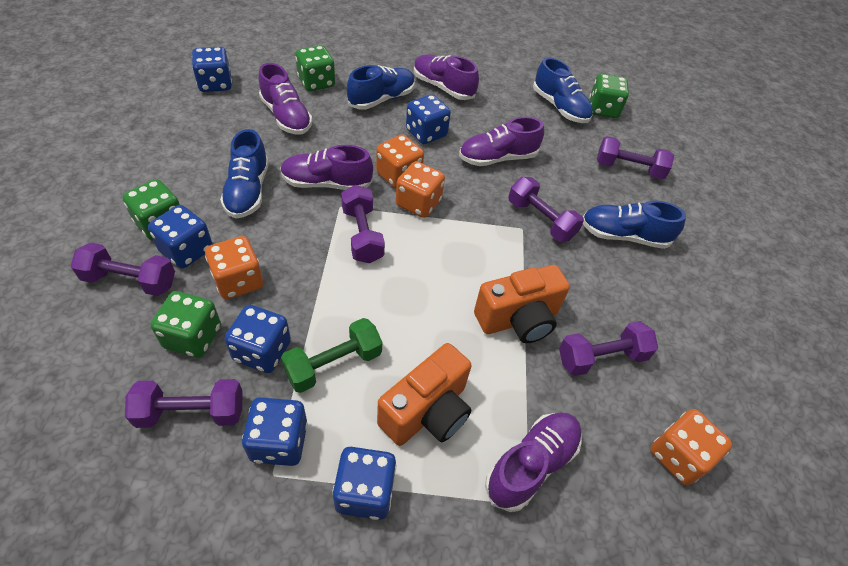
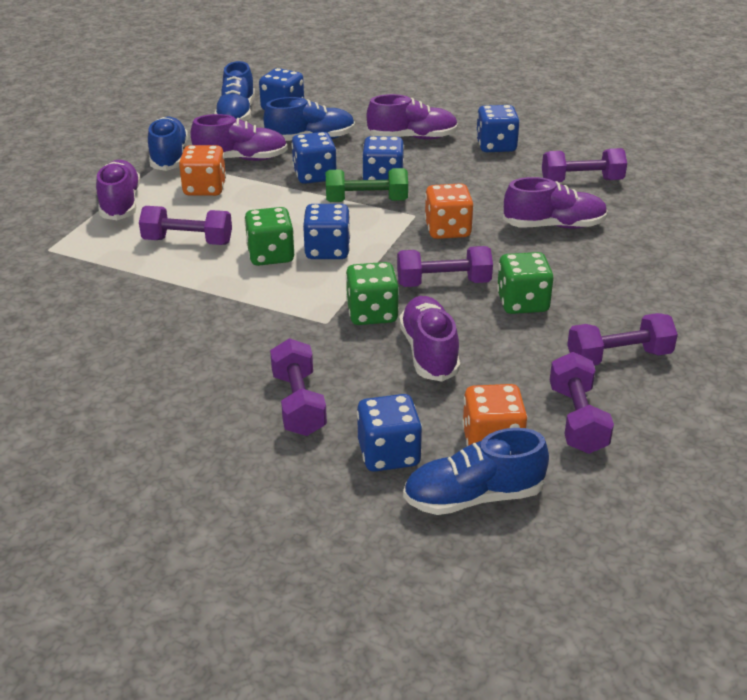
green dice: [123,179,180,241] [151,291,221,358] [295,45,335,91] [589,74,629,118] = 4 -> [244,207,294,266] [346,262,399,325] [497,252,554,314] = 3
orange camera: [377,343,471,446] [474,265,570,343] = 2 -> none = 0
orange dice: [205,236,263,299] [376,134,424,189] [396,161,445,218] [650,409,732,485] = 4 -> [179,145,226,196] [425,183,473,239] [462,384,528,446] = 3

